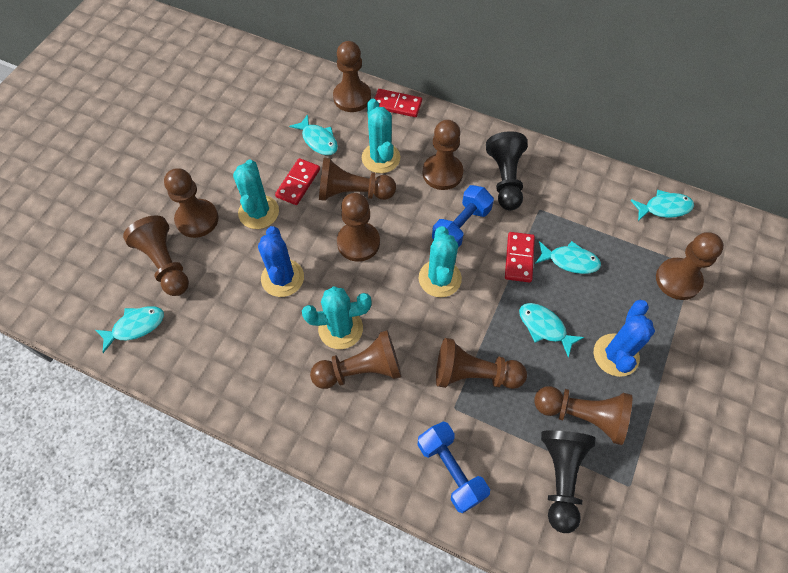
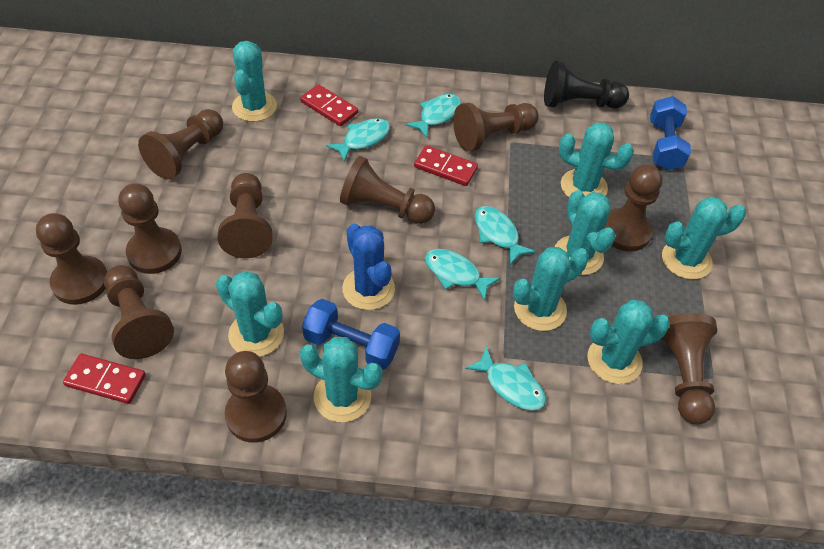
black pawn: [486,131,528,210] [541,430,595,533] = 2 -> [544,61,629,109] = 1
blue cactus: [258,226,304,297] [594,300,655,377] = 2 -> [342,224,395,310] = 1
turquoise cactus: [233,159,279,229] [302,286,372,349] [362,99,401,173] [419,226,462,297] = 4 -> [216,271,284,357] [232,41,277,122] [300,337,382,422] [513,247,589,331] [555,190,615,275] [559,122,634,197] [587,300,670,384] [662,197,746,280] = 8

